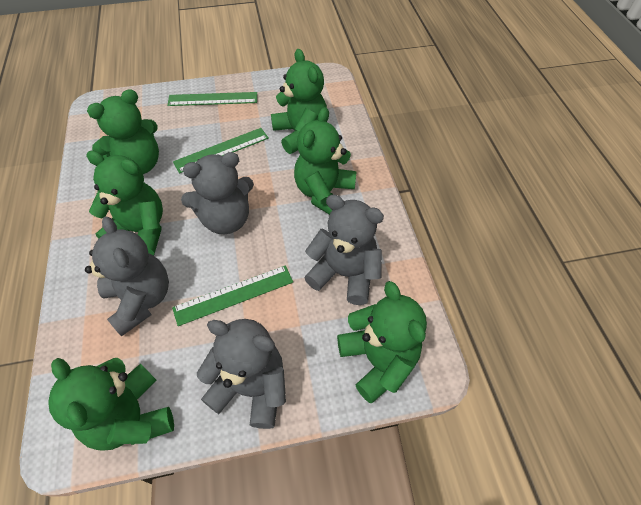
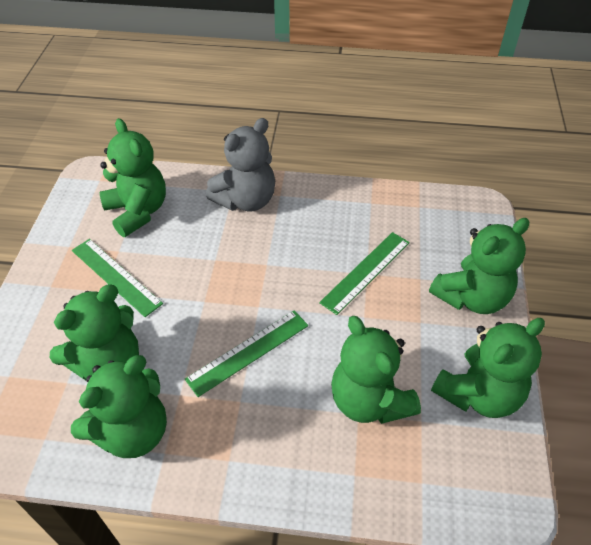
grey teddy bear: [85,217,169,337] [181,152,254,234] [197,319,286,429] [304,194,384,305] = 4 -> [206,118,275,211] = 1

